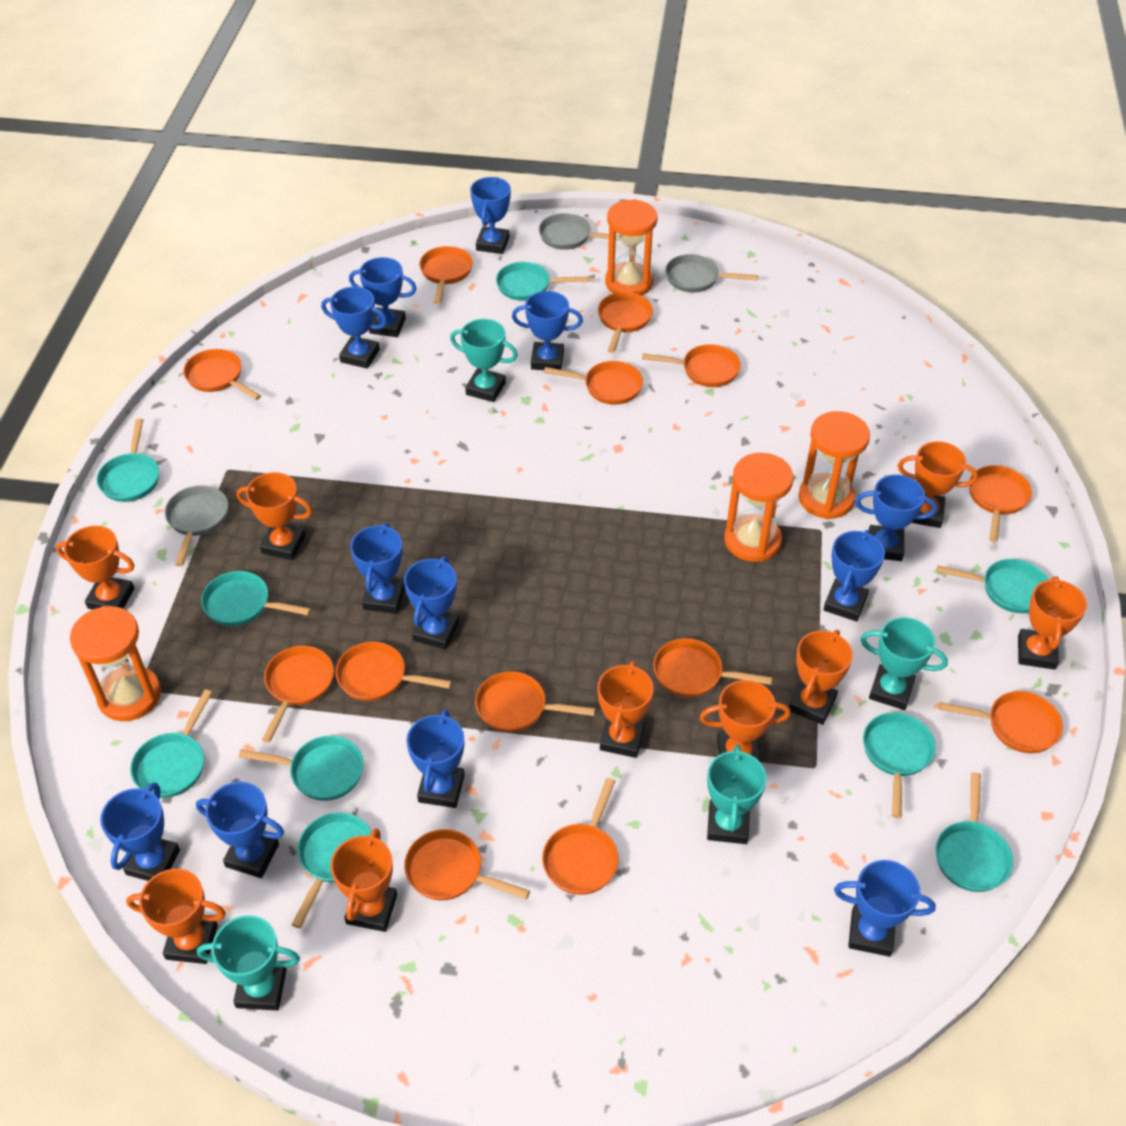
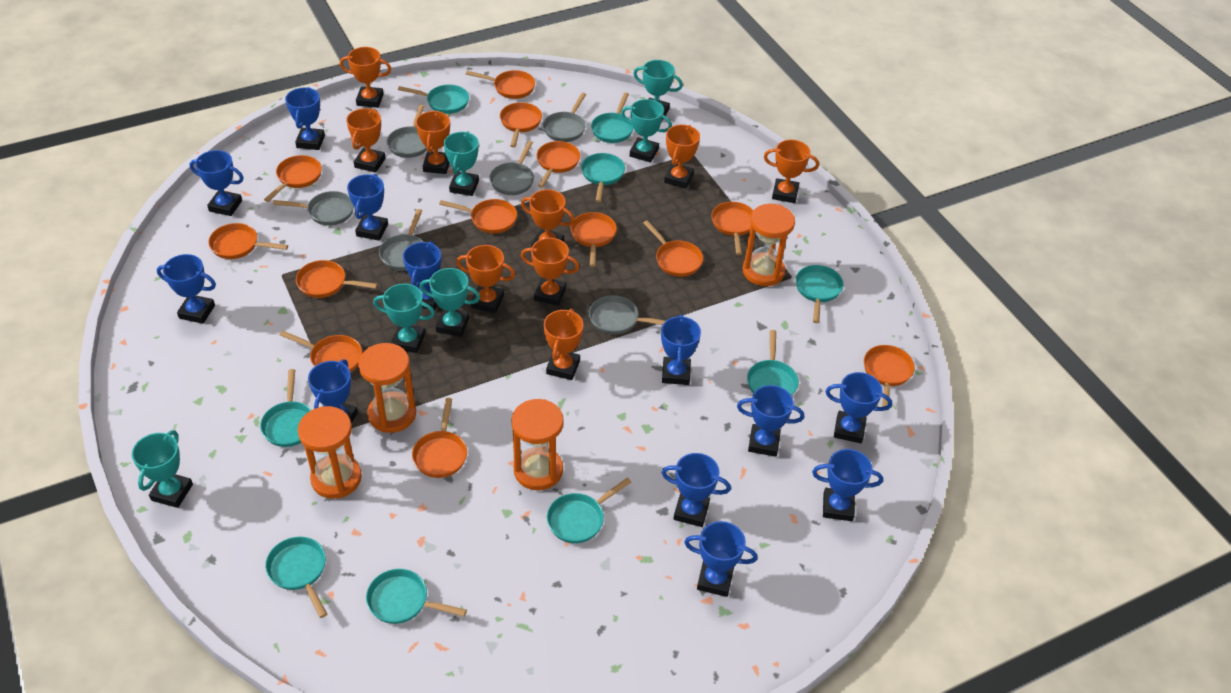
grey pan: [165,485,228,567] [539,213,618,250] [665,254,758,293] = 3 -> [273,191,354,226] [379,209,424,271] [387,105,427,158] [489,141,534,195] [543,92,586,142] [589,295,665,335] = 6
turquoise trophy: [197,915,300,1010] [450,319,518,402] [707,745,767,844] [860,617,948,710] = 4 -> [132,430,193,508] [373,283,435,353] [420,268,480,337] [444,131,479,196] [621,99,672,162] [633,60,683,121] = 6

